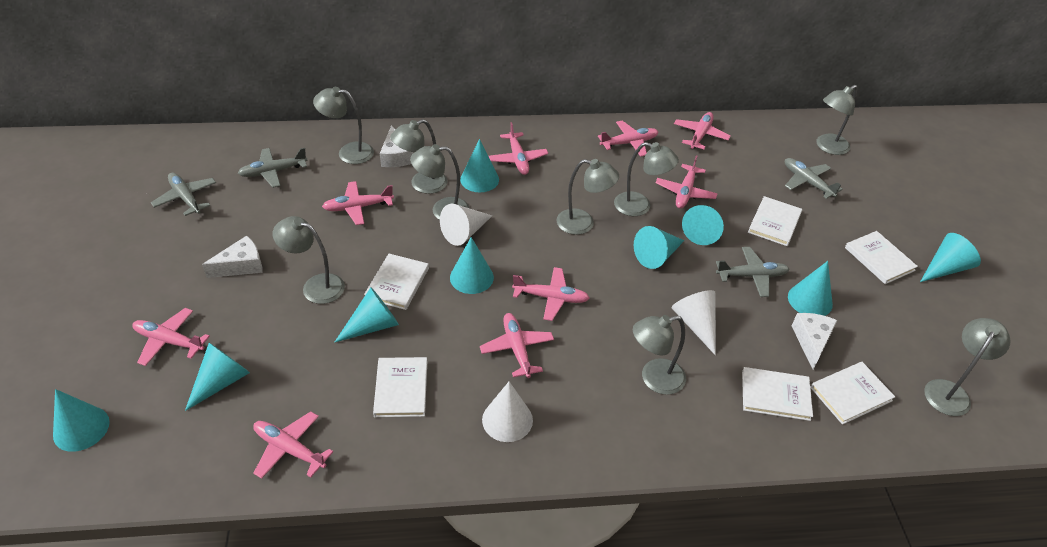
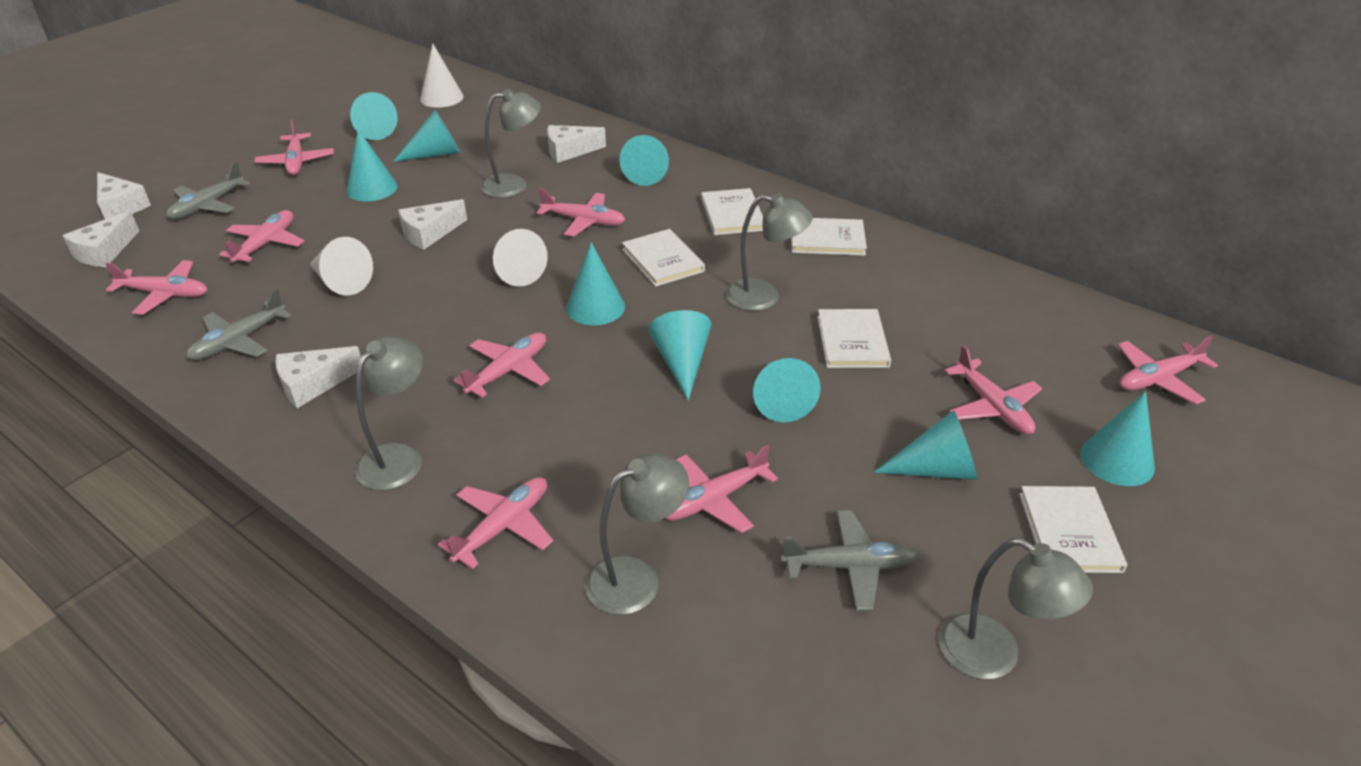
grey lamp: [273,216,345,304] [313,87,374,164] [390,119,447,194] [410,144,469,220] [557,159,619,235] [614,142,679,216] [633,315,686,395] [816,85,857,155] [924,318,1011,416] = 9 -> [355,336,423,490] [481,89,541,198] [585,453,689,615] [726,193,813,311] [939,538,1093,679] = 5
grey plane: [151,173,216,216] [238,148,308,188] [716,247,790,297] [785,158,843,199] = 4 -> [167,162,250,219] [187,289,291,360] [781,510,919,610] = 3
white book: [364,254,429,310] [373,357,427,417] [742,367,813,421] [748,196,802,246] [810,362,895,425] [845,231,918,284] = 6 -> [622,229,705,287] [701,188,763,235] [791,218,867,256] [817,309,891,368] [1019,486,1127,573] = 5
white cheese: [202,236,263,278] [380,125,413,167] [792,313,838,370] = 3 -> [62,211,139,267] [97,172,151,219] [275,346,361,408] [398,199,467,250] [547,125,606,163] = 5

